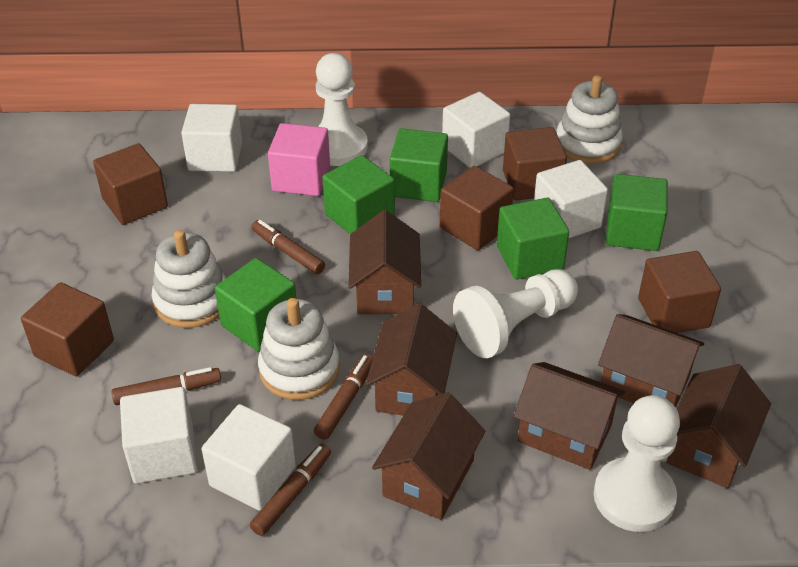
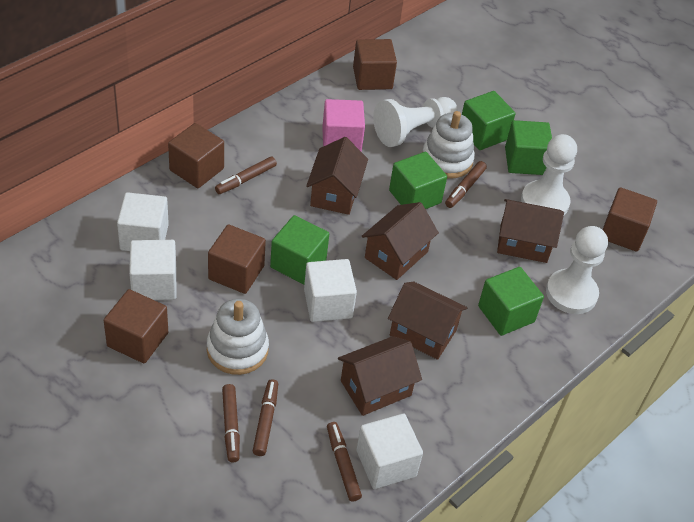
brown house: [348,210,421,314] [366,303,457,416] [372,392,485,520] [514,362,625,470] [598,314,704,407] [667,364,771,488] = 6 -> [306,137,368,215] [338,336,422,416] [362,202,439,280] [388,281,467,360] [497,199,564,263] = 5
brown marker: [112,367,221,405] [250,444,331,536] [251,220,325,274] [314,354,373,440] = 4 -> [215,156,277,194] [222,384,240,463] [253,379,278,456] [327,422,362,501] [445,161,487,208] = 5
white cube: [120,387,197,484] [181,104,242,172] [201,404,296,511] [442,92,510,168] [534,160,608,239] = 5 -> [117,192,169,251] [129,240,177,300] [304,259,357,322] [356,414,423,489] = 4
white stacking toy: [152,230,226,328] [258,298,340,400] [557,75,623,164] = 3 -> [207,299,269,375] [422,111,475,179] = 2

